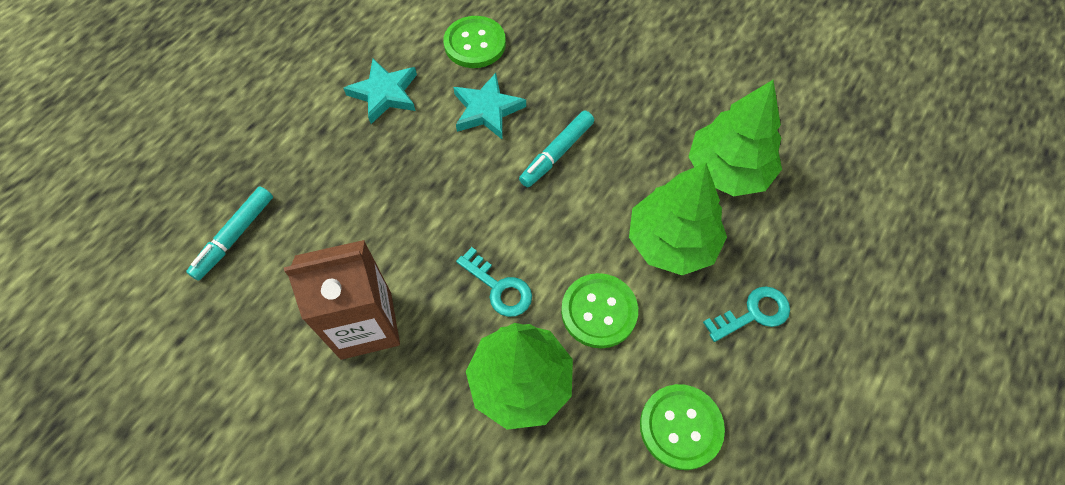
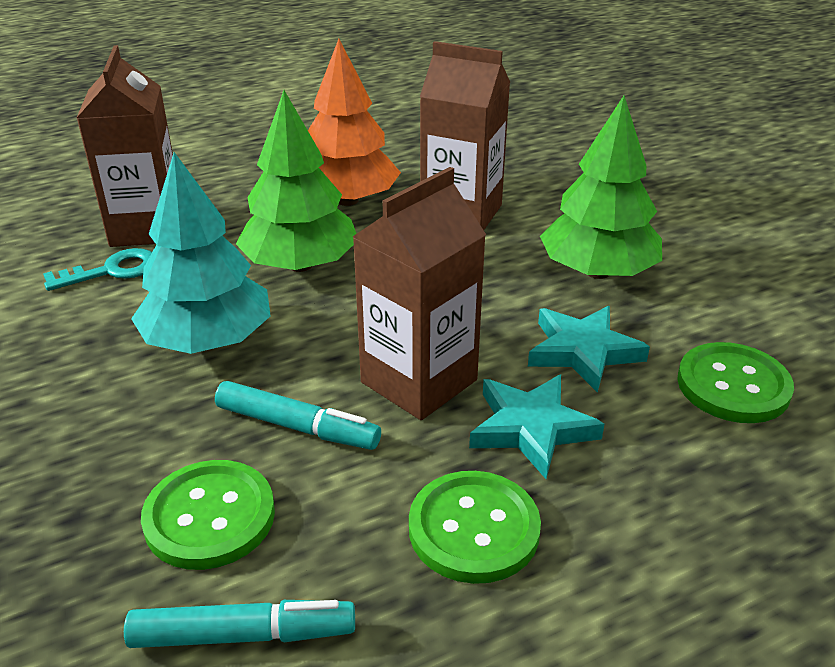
brown carton: [284,240,400,360] = 1 -> [77,45,173,247] [353,167,486,420] [420,41,510,230] = 3
green tree: [466,323,573,430] [629,163,727,275] [688,80,782,196] = 3 -> [236,90,357,272] [540,96,662,279] = 2
orange tree: none = 0 -> [308,39,401,206] = 1
turquoise key: [456,247,532,317] [703,286,790,342] = 2 -> [43,248,152,291] = 1
turquoise tree: none = 0 -> [131,152,271,354] = 1

